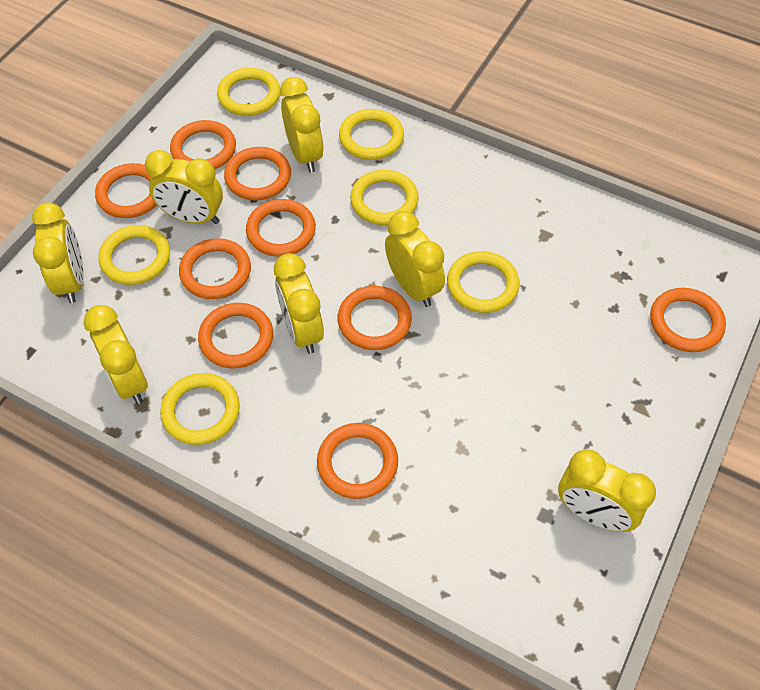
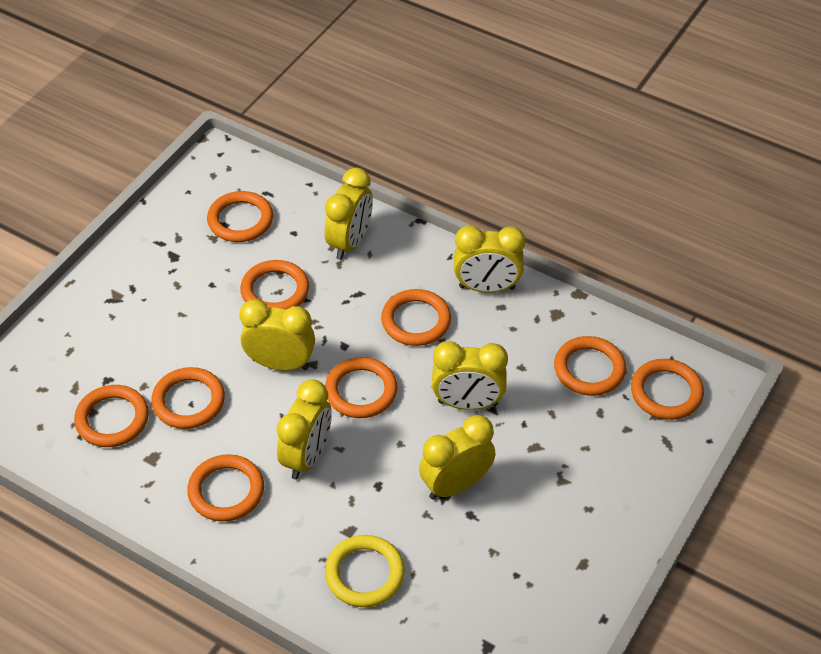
yellow clock: [32,202,84,303] [84,305,148,404] [145,150,223,224] [274,253,324,354] [280,77,324,173] [385,211,445,307] [558,450,656,532] = 7 -> [239,299,315,371] [277,379,332,480] [325,167,373,260] [419,415,496,500] [432,341,508,410] [454,225,525,293] = 6
yellow ring: [98,225,170,285] [160,373,240,445] [217,68,280,116] [339,109,404,160] [350,170,419,225] [447,251,520,313] = 6 -> [325,535,405,607] = 1

